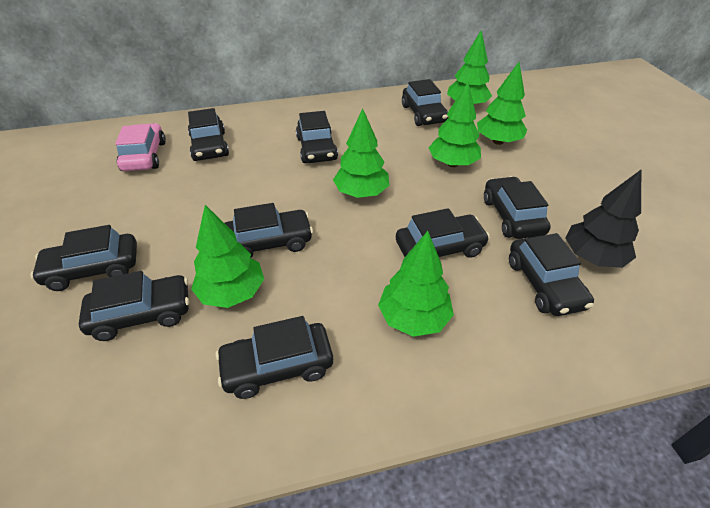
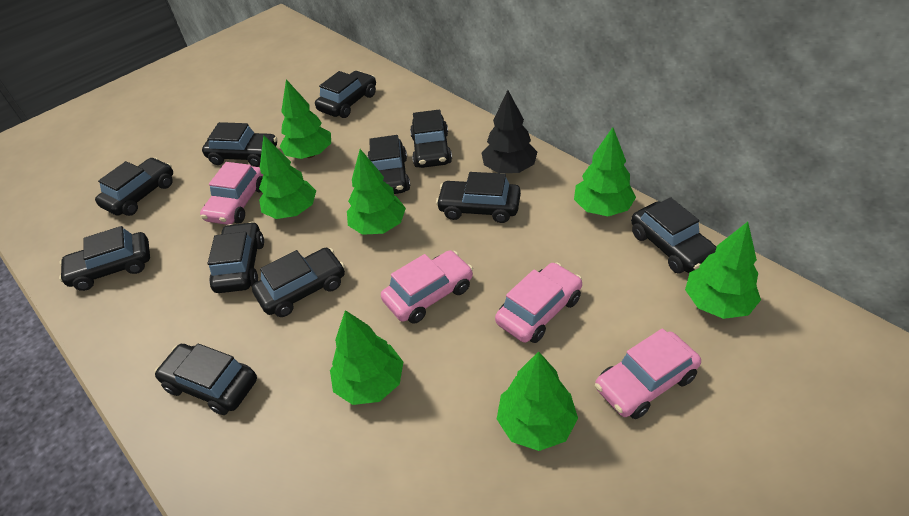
black car: [30,225,137,291] [79,271,189,341] [188,108,229,161] [216,316,333,399] [225,203,313,258] [296,111,338,163] [396,208,490,258] [402,79,448,126] [484,176,551,239] [509,233,594,316] = 10 -> [59,226,150,291] [95,157,173,216] [155,344,257,415] [202,122,277,167] [208,222,264,293] [252,248,345,317] [315,71,376,118] [368,135,410,194] [410,109,452,168] [436,172,521,223] [631,197,716,273] = 11
green tree: [191,205,264,308] [333,108,390,198] [378,231,454,337] [429,82,481,167] [447,30,492,104] [477,62,527,145] = 6 -> [259,135,316,219] [280,79,331,159] [330,310,403,405] [347,149,406,235] [497,351,578,451] [574,127,636,216] [685,222,761,319] = 7
pink car: [115,123,166,171] = 1 -> [200,162,264,225] [381,250,473,324] [495,263,582,343] [595,328,701,419] = 4

